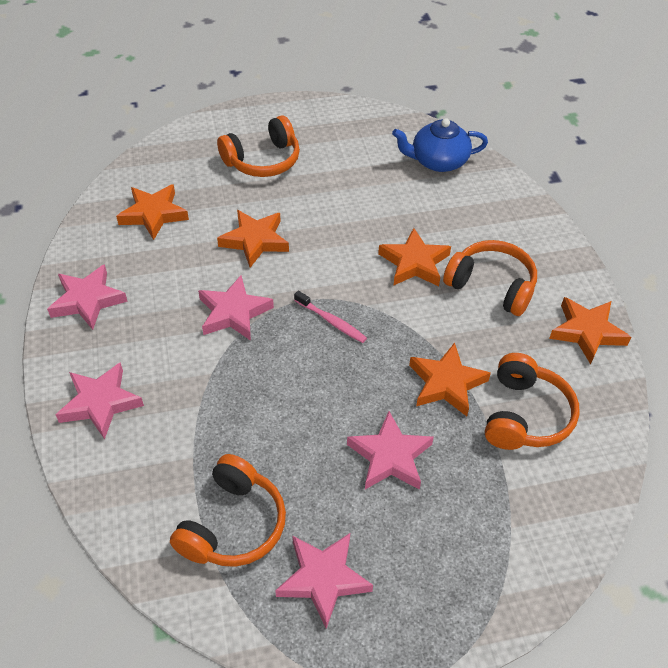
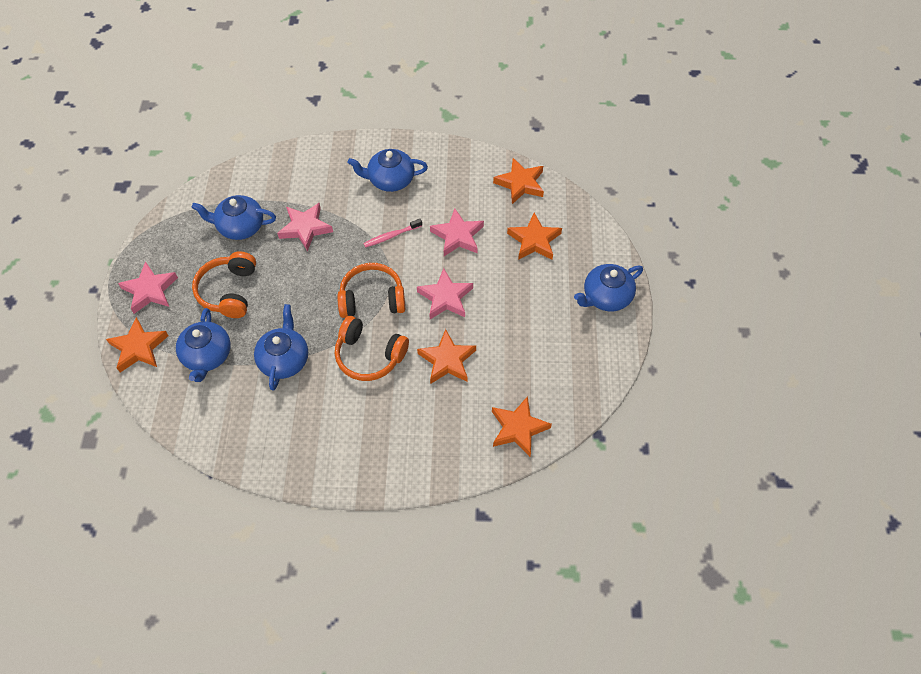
blue teapot: [392,118,488,172] = 1 -> [176,308,231,382] [191,195,276,240] [254,304,308,391] [348,149,428,192] [574,264,643,311] = 5
orange headphones: [170,454,286,567] [217,116,300,177] [443,240,537,316] [485,353,580,450] = 4 -> [192,251,256,318] [335,316,409,381] [337,263,405,318] = 3
pink star: [47,264,128,330] [56,362,144,440] [198,275,274,341] [275,533,373,629] [347,411,434,490] = 5 -> [118,261,178,314] [277,203,333,251] [417,268,473,319] [430,208,484,256] = 4

